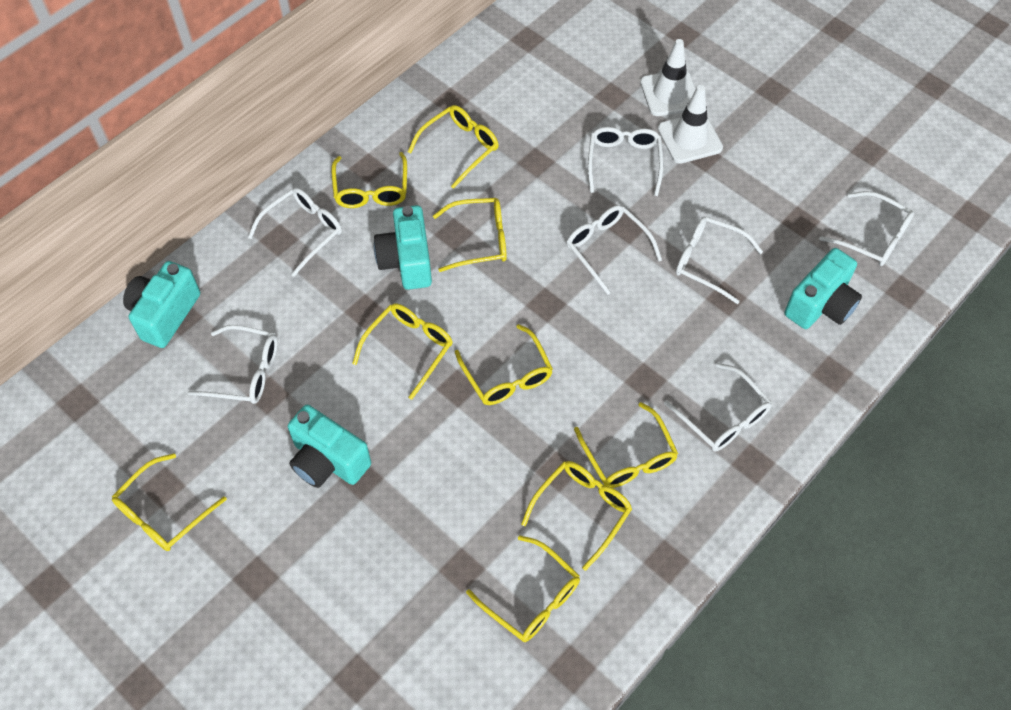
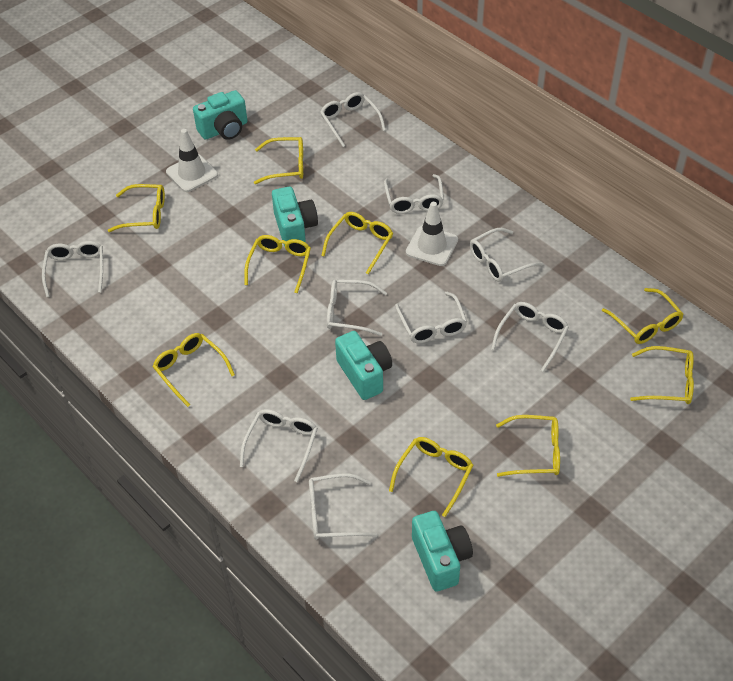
white glasses: [188,325,278,404] [248,188,342,277] [566,205,662,295] [588,127,663,196] [664,363,772,452] [676,217,763,304] [819,191,914,266] = 7 -> [42,241,103,297] [240,409,318,482] [309,473,377,540] [320,92,386,147] [327,279,387,336] [384,174,444,214] [395,292,467,343] [470,228,543,282] [491,302,569,372] = 9

